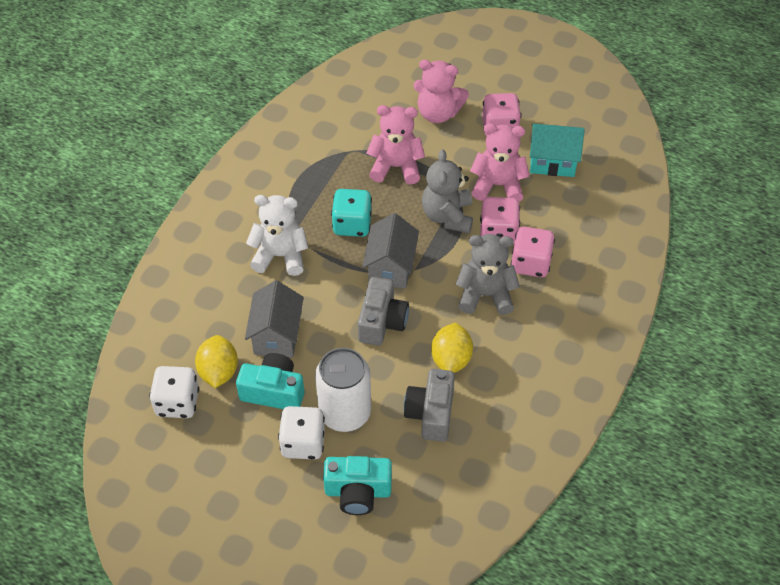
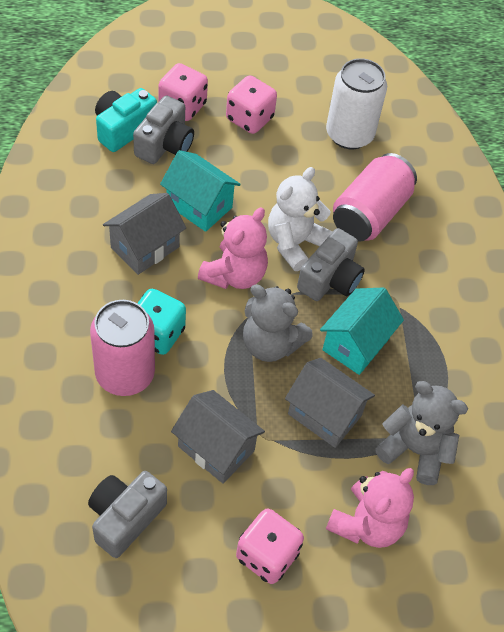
grey camera: [358,277,409,345] [404,369,455,442] = 2 -> [88,471,167,558] [133,95,194,164] [297,228,365,301] = 3
grey house: [245,280,303,357] [362,213,419,289] = 2 -> [103,193,186,275] [171,390,265,484] [285,358,375,448] = 3
pink can: none = 0 -> [90,300,155,396] [333,153,417,242] = 2
pink teddy bear: [366,105,425,184] [414,60,469,123] [470,123,530,202] = 3 -> [198,207,268,289] [326,468,414,548] = 2
turquoise camera: [236,353,304,409] [323,456,392,515] = 2 -> [95,88,157,152] = 1
turquoise house: [530,123,585,177] = 1 -> [160,150,241,232] [320,287,404,375] = 2
white dice: [149,366,199,418] [278,406,325,460] = 2 -> none = 0
yellow lemon: [195,335,238,388] [431,322,473,373] = 2 -> none = 0

